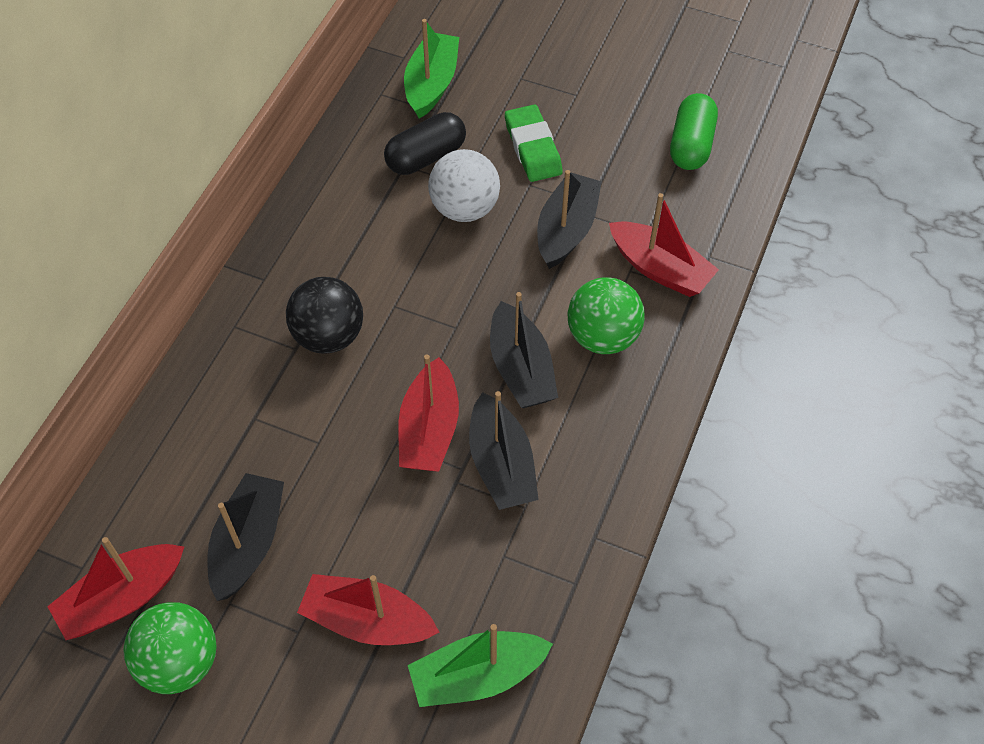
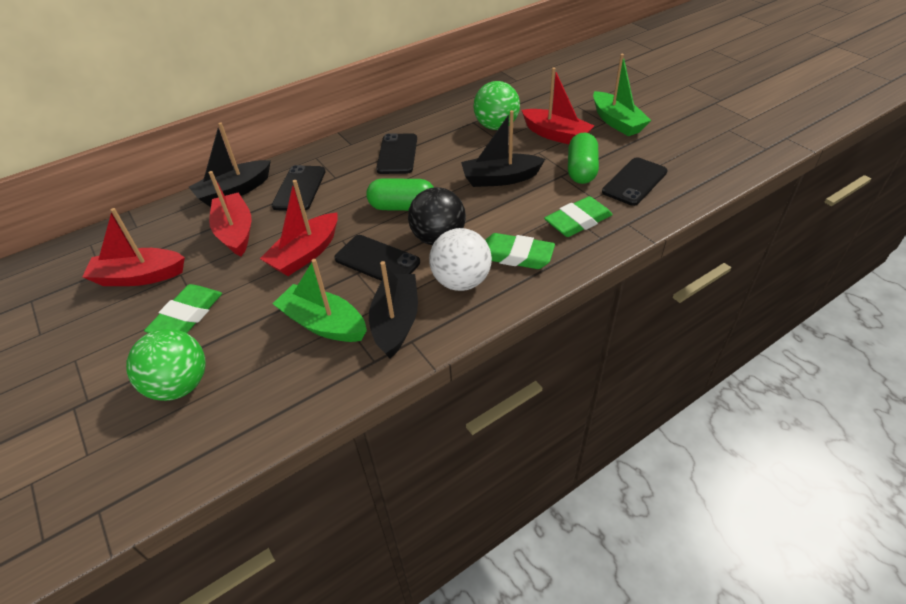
black boat: [207,473,284,601] [469,391,539,510] [490,292,558,408] [537,170,602,269] = 4 -> [189,122,271,207] [369,261,418,359] [461,110,545,187] = 3
black capsule: [384,112,466,175] = 1 -> none = 0
black phone: none = 0 -> [271,165,326,211] [334,235,420,281] [376,133,417,174] [602,157,668,206] = 4
green capsule: [670,93,718,170] = 1 -> [366,178,434,211] [568,133,599,184] = 2
green eraser: [505,104,563,182] = 1 -> [144,284,222,333] [485,233,555,269] [544,196,613,237] = 3

